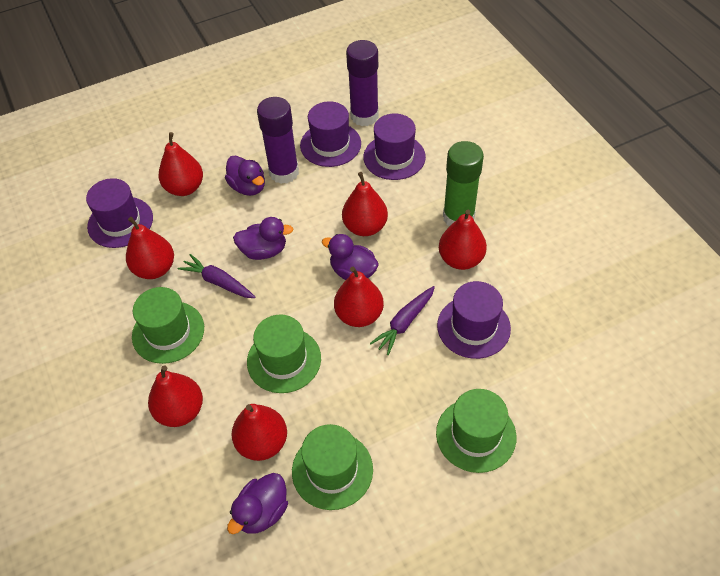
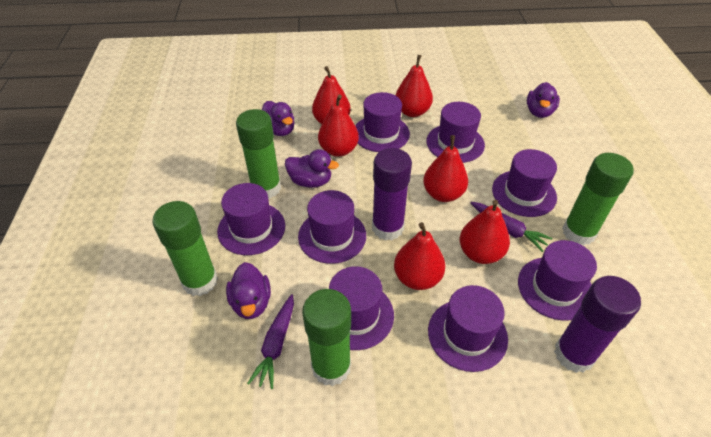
green glue stick: [443,141,484,226] = 1 -> [152,201,218,296] [236,109,281,198] [302,289,351,386] [562,153,634,246] = 4
green hat: [132,287,204,364] [247,315,321,393] [292,424,373,510] [436,389,516,473] = 4 -> none = 0
purple hat: [86,178,153,248] [300,101,361,167] [363,114,426,180] [437,281,511,359] = 4 -> [217,183,285,255] [298,190,366,264] [329,266,394,350] [355,92,410,152] [427,102,485,163] [428,285,508,372] [492,149,557,217] [518,240,597,320] = 8
red pear: [126,217,174,279] [148,365,203,427] [158,132,203,196] [231,404,287,461] [334,267,384,327] [342,172,388,236] [439,210,487,270] = 7 -> [312,66,351,124] [318,94,359,157] [394,222,445,290] [395,55,433,117] [423,135,468,202] [460,200,510,264] = 6

